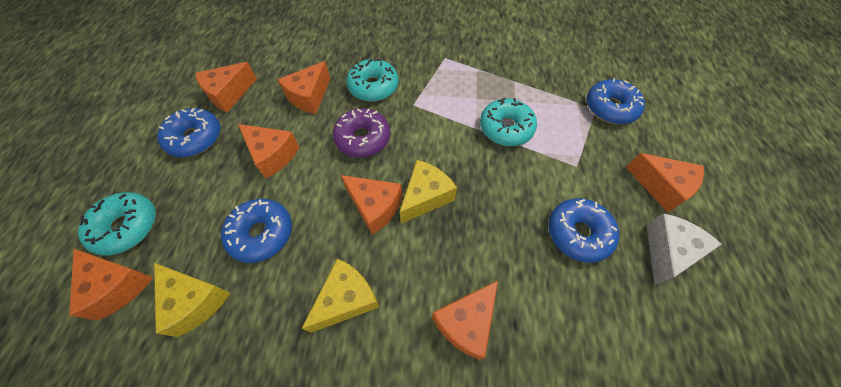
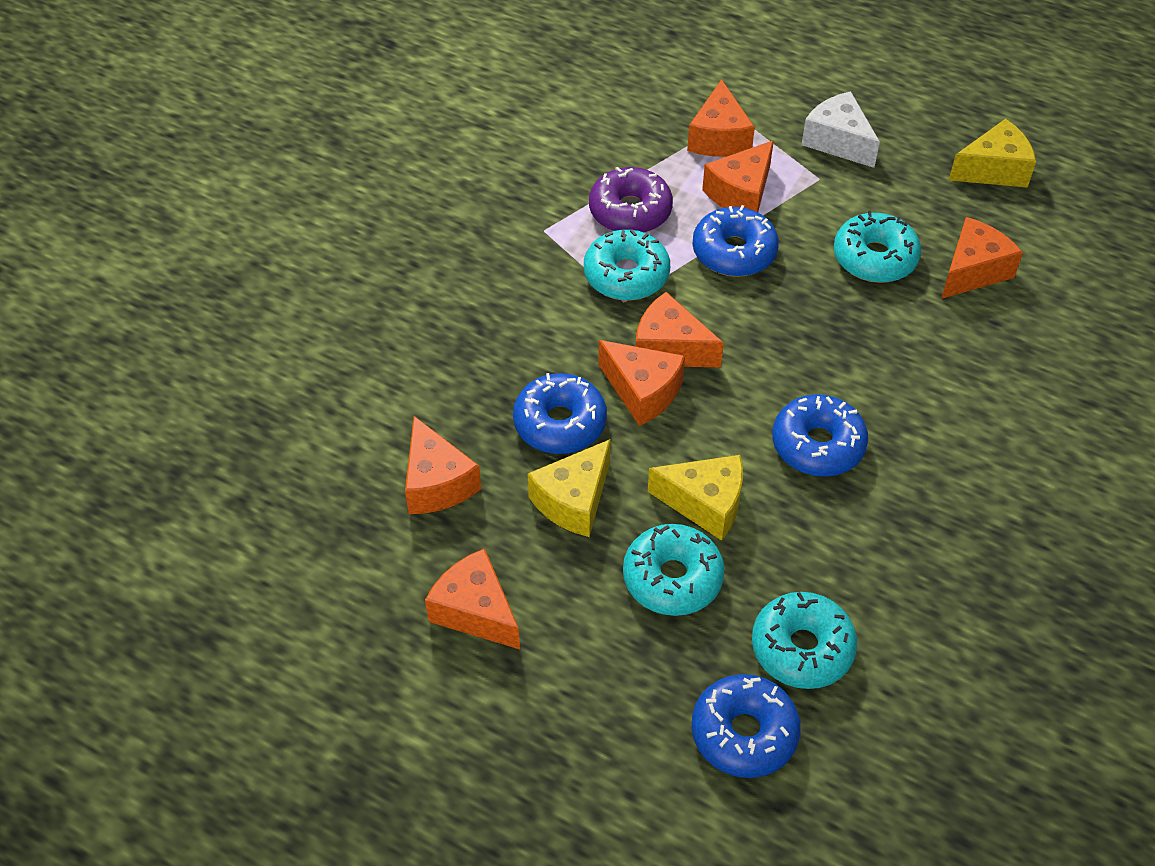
turquoise donut: [78,192,156,255] [346,58,398,102] [480,98,537,146] = 3 -> [584,230,670,300] [623,524,725,616] [752,592,857,689] [834,211,921,283] = 4

